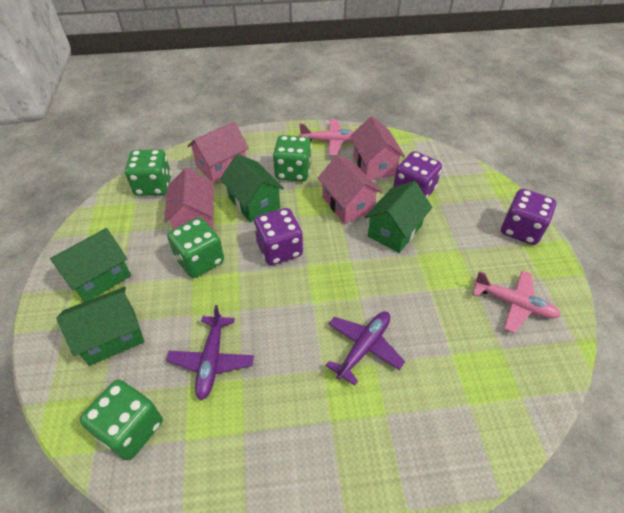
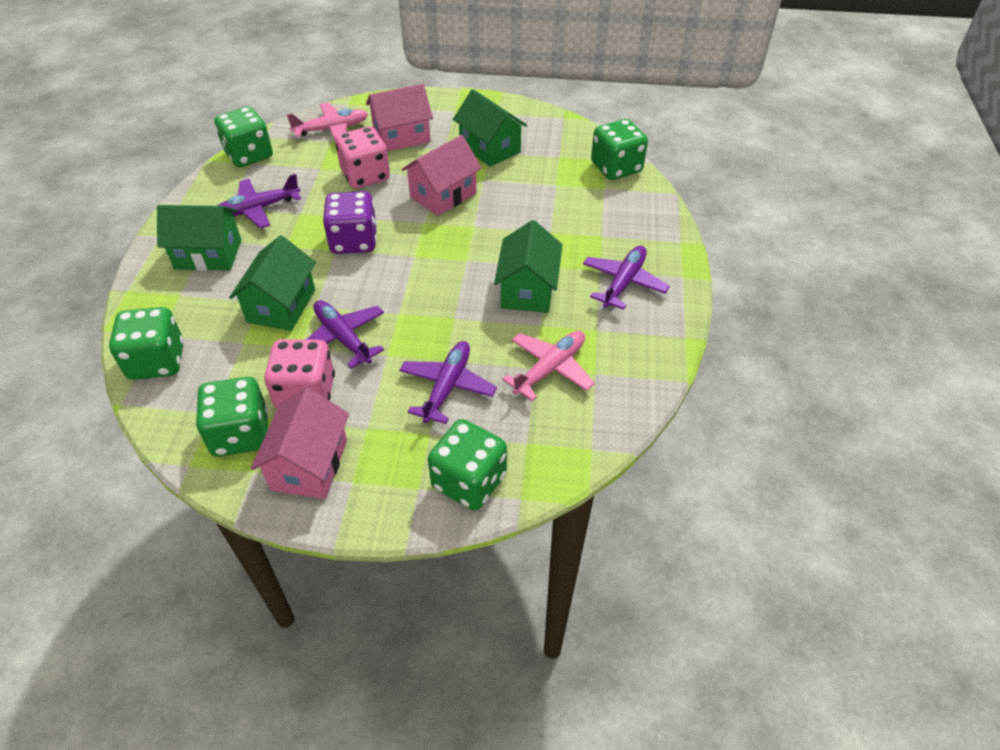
green dice: [80,380,163,460] [125,149,171,196] [167,217,224,278] [273,135,312,181] = 4 -> [109,307,184,380] [196,377,268,457] [214,106,273,167] [428,419,507,510] [591,119,648,180] = 5
pink dice: none = 0 -> [264,339,335,409] [335,127,390,188] = 2
pink house: [164,168,214,229] [188,122,249,183] [318,154,382,224] [350,116,405,180] = 4 -> [251,388,349,499] [366,84,433,152] [401,135,482,216] = 3
purple dice: [254,208,303,265] [393,151,442,198] [501,189,556,245] = 3 -> [323,191,377,254] = 1
purple plane: [166,305,254,400] [326,311,405,386] = 2 -> [217,174,301,228] [306,300,384,368] [399,341,497,424] [583,245,670,310] = 4

